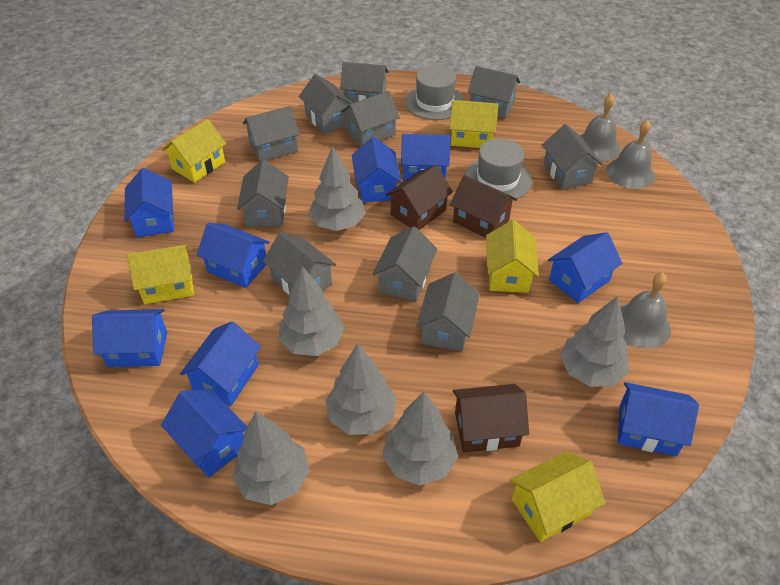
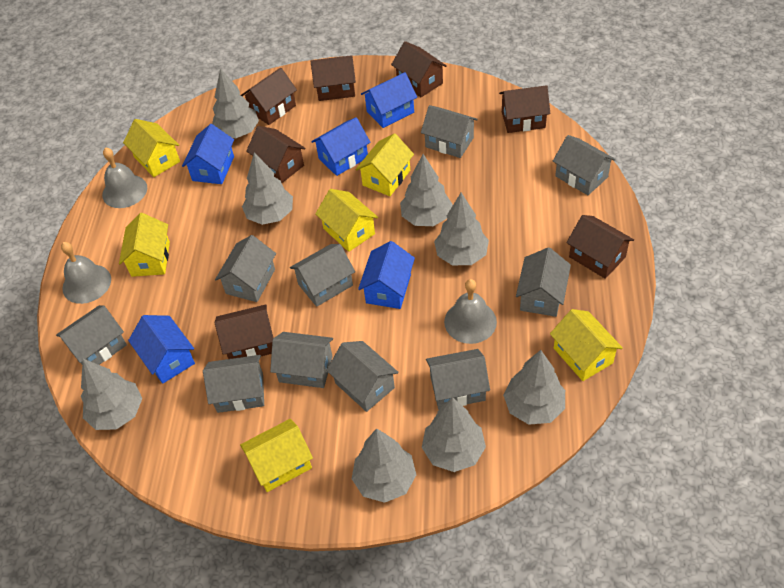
blue house: [92,309,167,367] [124,168,174,237] [161,389,247,477] [180,321,261,406] [197,223,270,288] [352,137,401,203] [401,134,450,181] [548,232,622,303] [618,382,699,456] = 9 -> [128,315,195,384] [182,124,234,184] [311,117,371,176] [358,241,415,309] [361,72,417,128] = 5
brown house: [385,165,453,230] [450,175,517,238] [453,384,529,452] = 3 -> [215,304,273,359] [241,68,297,125] [246,126,306,183] [311,55,356,101] [391,41,447,97] [499,85,550,133] [566,215,634,279] = 7
grey hat: [405,65,465,120] [464,139,532,200] = 2 -> none = 0
grey tree: [232,411,309,505] [279,266,344,356] [309,146,366,231] [325,343,397,435] [382,391,458,485] [560,296,629,387] = 6 -> [81,359,142,430] [212,69,259,138] [242,152,293,225] [352,428,416,503] [400,154,453,226] [422,397,486,472] [434,193,489,265] [503,350,565,425] = 8
yellow house: [127,245,194,304] [162,119,226,183] [449,100,498,148] [486,220,539,293] [510,451,605,542] = 5 -> [119,213,170,277] [123,119,180,177] [240,419,313,492] [315,189,378,252] [355,133,414,196] [550,309,623,381] = 6

